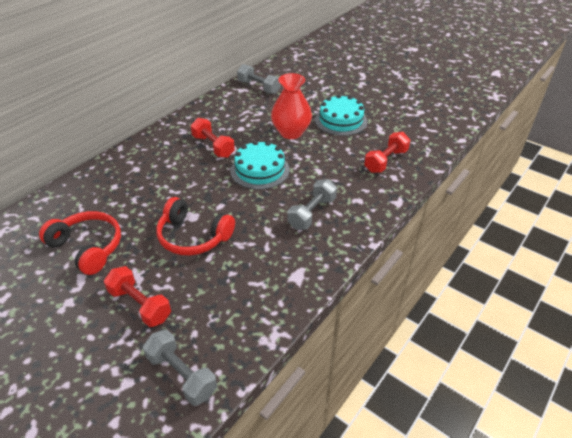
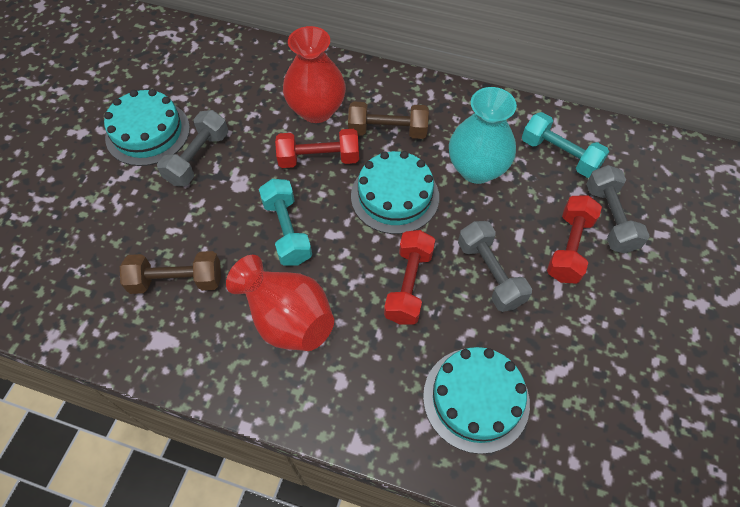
brown dumbbell: none = 0 -> [120,251,221,294] [348,101,429,139] = 2
red headphones: [39,211,121,275] [156,197,235,256] = 2 -> none = 0
red vase: [271,73,312,139] = 1 -> [226,255,334,351] [283,26,346,123] = 2
turquoise cake: [230,141,289,190] [315,94,367,136] = 2 -> [104,89,190,166] [351,151,439,234] [423,347,530,454] = 3
turquoise dumbbell: none = 0 -> [259,179,312,265] [522,112,609,178] = 2
turquoise vase: none = 0 -> [449,87,517,184] = 1

